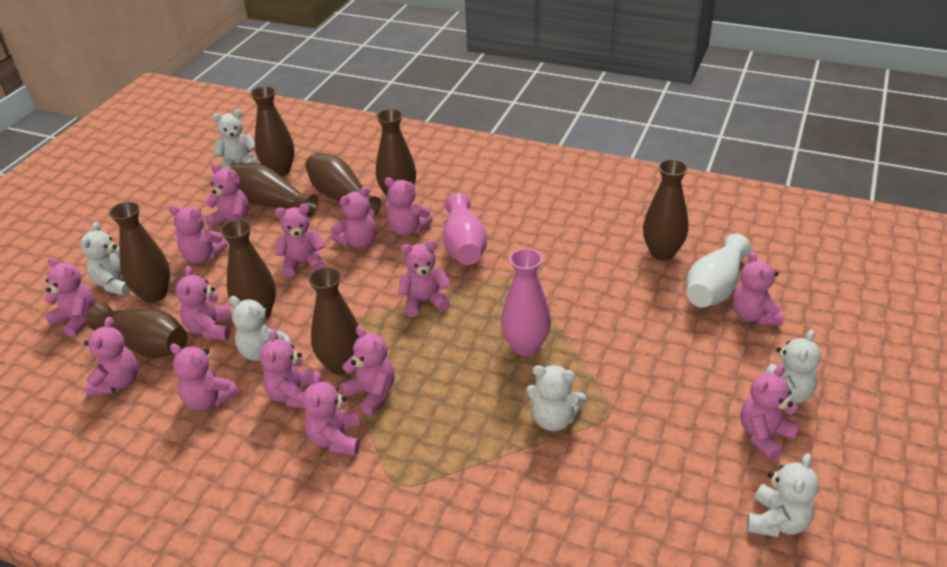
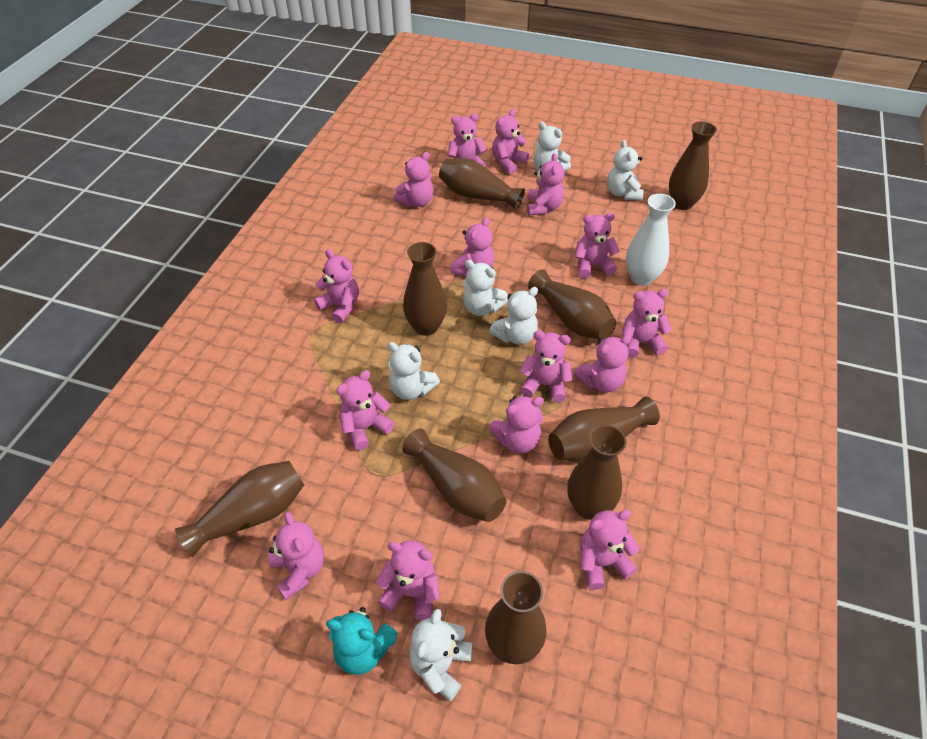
pink vase: [443,193,487,265] [501,248,551,356] = 2 -> none = 0
turquoise teddy bear: none = 0 -> [326,607,398,675] = 1

